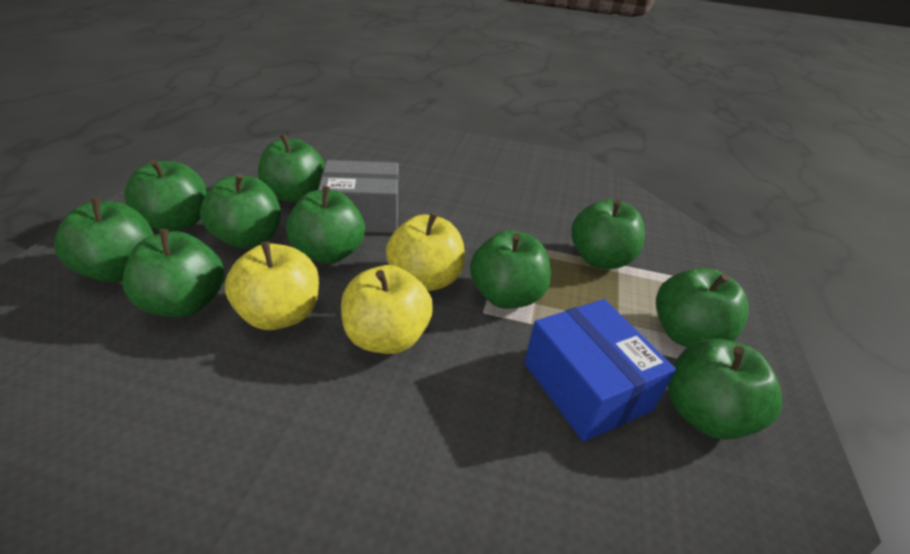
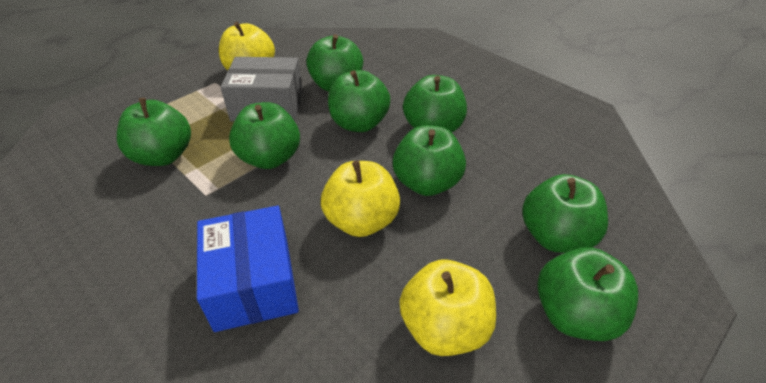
green apple: [54,197,154,282] [122,229,224,317] [124,159,207,232] [200,173,281,249] [258,134,325,203] [286,186,365,264] [470,230,551,309] [572,199,645,269] [656,268,749,347] [668,339,782,440] = 10 -> [117,98,191,166] [229,102,300,169] [306,34,363,92] [328,70,391,132] [393,125,466,196] [403,75,467,132] [522,174,608,253] [537,248,638,341] = 8

